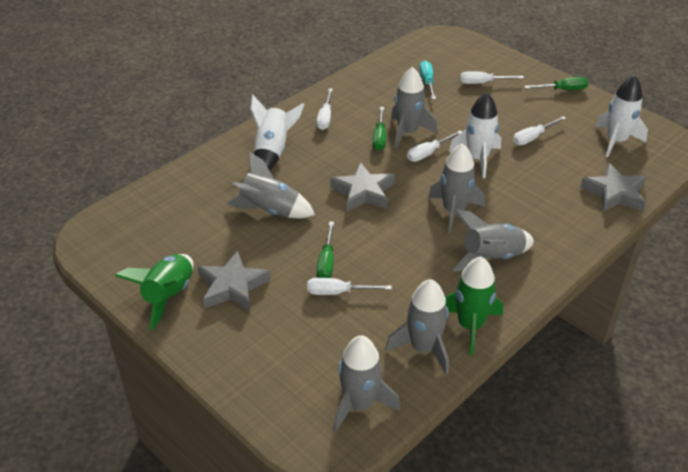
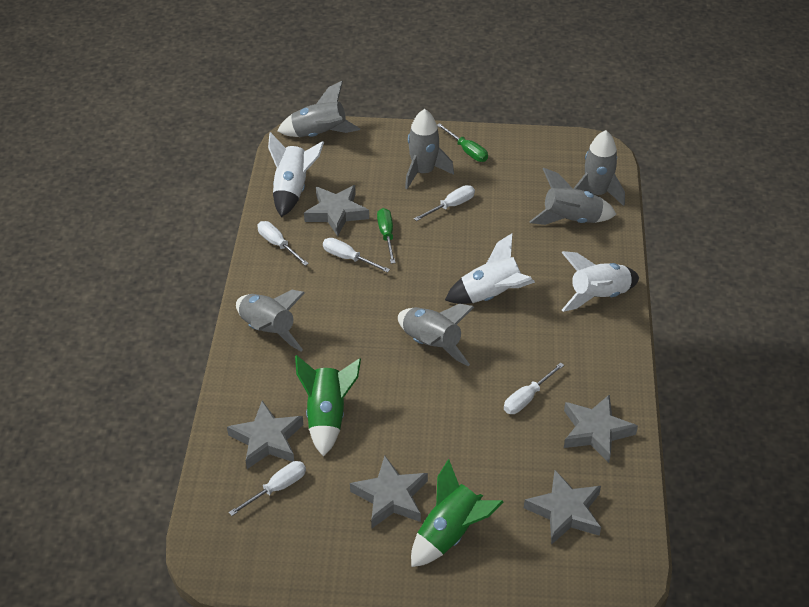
green screwdriver: [317,222,334,278] [373,107,386,151] [524,77,588,90] = 3 -> [377,208,396,264] [437,123,488,162] = 2
grey star: [198,251,270,311] [330,162,395,212] [580,163,646,212] = 3 -> [227,401,304,469] [304,185,369,237] [350,456,428,528] [524,470,601,545] [564,395,638,463] = 5
turquoise screwdriver: [420,61,436,99] = 1 -> none = 0

